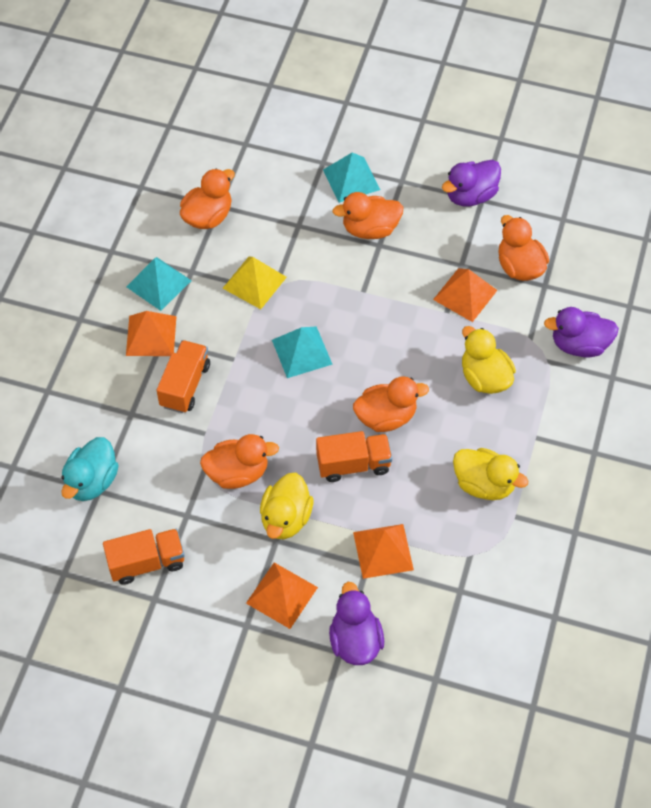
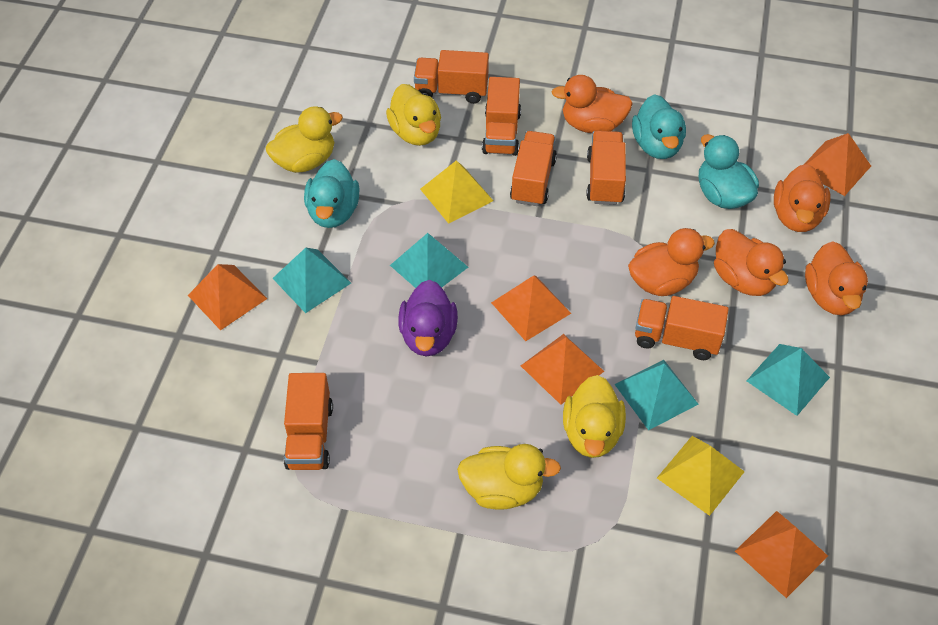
orange pyramid: [126,311,176,356] [246,562,318,629] [353,524,414,579] [433,268,497,322] = 4 -> [188,264,267,330] [491,275,571,341] [521,334,604,405] [735,511,828,598] [804,133,871,196] = 5
orange truck: [103,529,185,585] [157,340,210,413] [316,431,392,482] = 3 -> [284,373,333,470] [414,50,489,104] [482,77,521,156] [510,131,557,206] [586,131,626,205] [635,296,729,360] = 6
purple duck: [329,582,384,665] [442,160,501,206] [544,307,619,358] = 3 -> [398,280,458,356] = 1
turquoise duck: [61,437,119,501] = 1 -> [304,159,360,228] [632,94,686,159] [699,134,759,209] = 3
turquoise pyramid: [126,257,192,311] [272,326,333,378] [323,153,380,203] = 3 -> [272,248,351,313] [390,233,468,288] [614,360,698,430] [747,344,830,416] = 4
yellow duck: [260,473,314,539] [453,448,528,500] [462,326,516,394] = 3 -> [266,106,343,173] [386,84,441,146] [457,444,561,510] [563,375,626,458] = 4
yellow pyramid: [223,257,287,309] = 1 -> [420,161,493,224] [657,436,745,516] = 2

